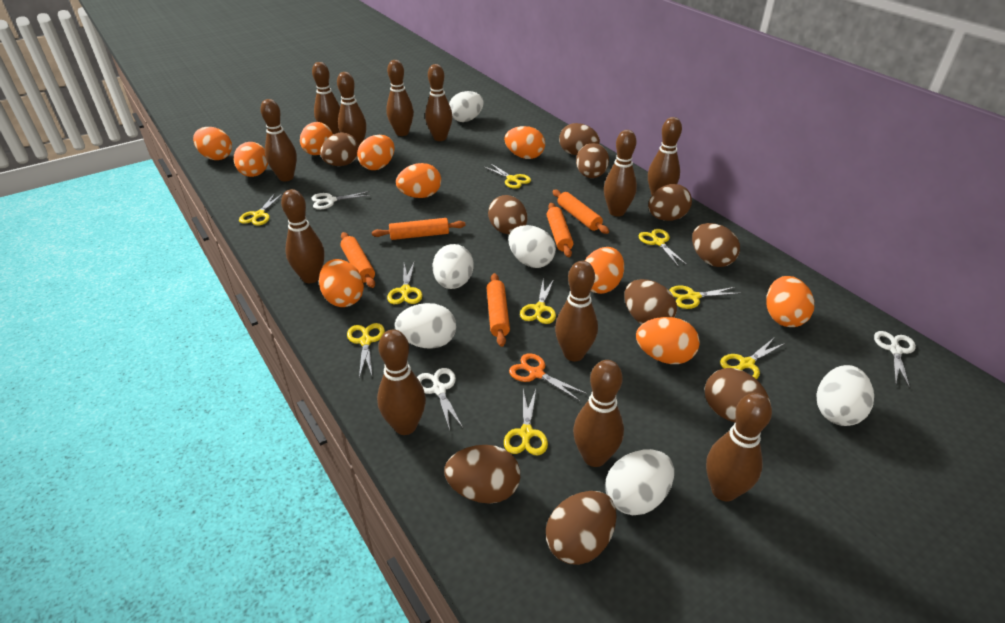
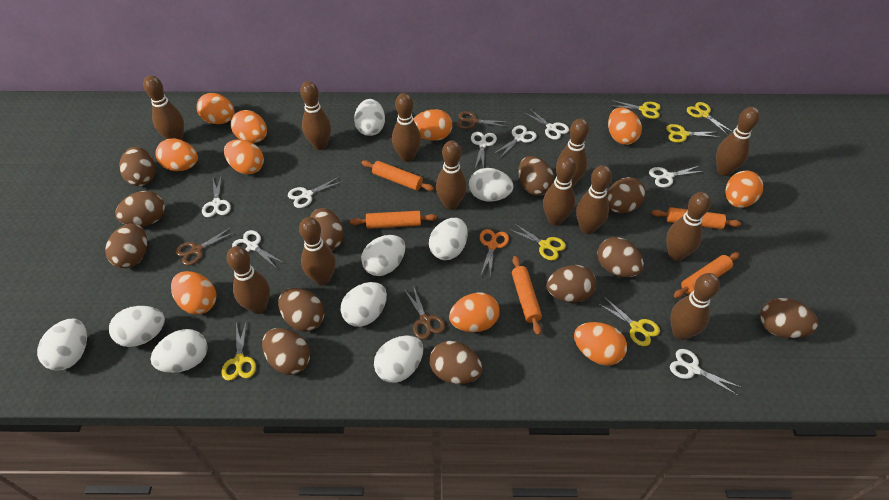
brown egg: [320,133,359,166] [444,445,520,504] [488,195,527,234] [546,491,617,565] [559,123,600,155] [576,143,609,178] [625,279,677,324] [648,184,692,221] [692,223,740,267] [704,368,771,422] = 10 -> [105,223,147,268] [115,191,165,226] [119,147,156,186] [262,328,310,375] [278,288,324,332] [310,208,344,250] [430,341,482,384] [518,156,554,196] [546,265,596,303] [597,237,644,277] [607,177,646,213] [760,298,818,338] = 12
brown scissors: none = 0 -> [176,227,236,266] [404,286,445,340] [457,111,509,129] = 3
white egg: [395,303,456,349] [432,244,474,289] [449,91,484,122] [508,225,556,268] [605,449,674,515] [817,365,874,426] = 6 -> [37,319,87,371] [109,306,165,347] [151,329,208,373] [341,282,387,327] [354,99,385,136] [361,235,405,276] [374,335,423,383] [429,218,468,260] [469,168,513,202] = 9
white scissors: [311,191,371,209] [417,368,463,430] [874,331,916,389] = 3 -> [202,174,231,217] [232,230,284,268] [288,177,342,208] [471,132,497,168] [493,125,537,158] [523,108,569,140] [649,166,704,188] [670,349,742,396] = 8
yellow scissors: [239,193,282,226] [347,323,385,378] [387,262,423,304] [483,163,531,189] [504,389,548,456] [520,279,556,324] [639,229,688,267] [669,286,741,309] [720,337,785,379] = 9 -> [222,320,256,381] [508,223,566,260] [597,297,660,346] [609,100,661,119] [666,124,719,143] [687,102,733,135] = 6

